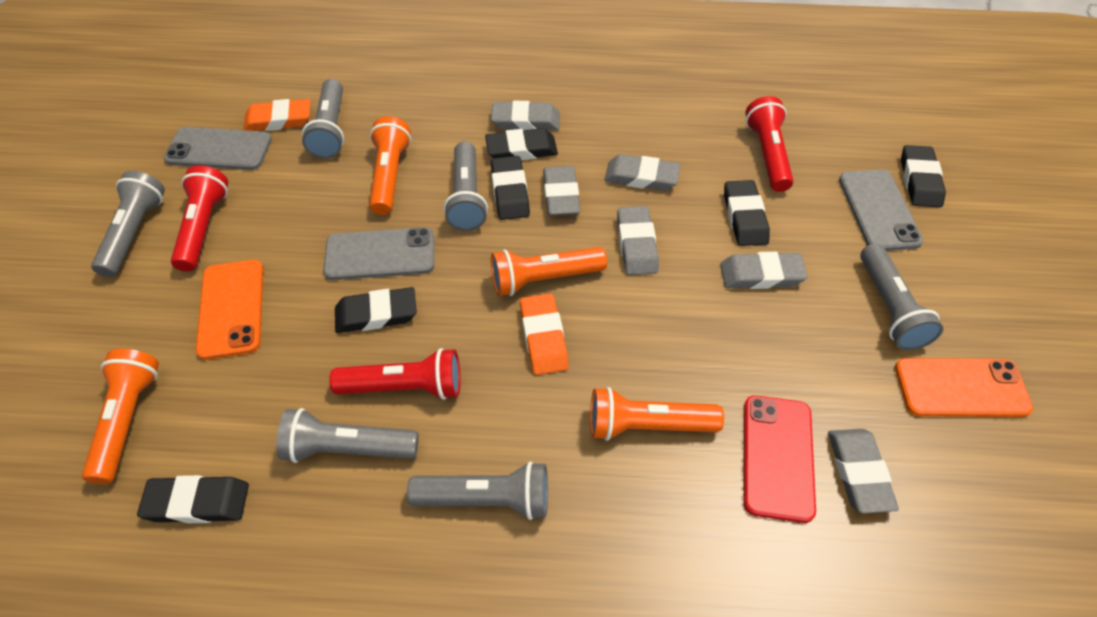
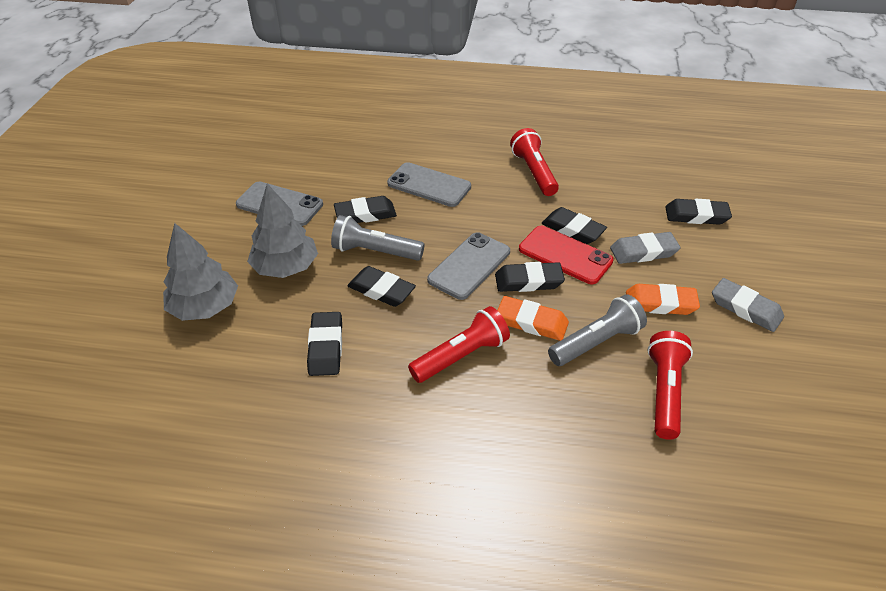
grey eraser: [491,101,560,130] [543,166,580,216] [604,154,680,191] [617,206,659,275] [720,252,808,289] [828,429,899,514] = 6 -> [610,232,681,264] [712,278,784,332] = 2
grey flashlight: [91,171,165,277] [276,408,419,463] [302,79,344,159] [407,461,548,520] [444,141,488,231] [860,243,943,351] = 6 -> [331,215,424,261] [548,294,647,366] = 2
grey tree: none = 0 -> [163,223,238,321] [247,184,318,278] = 2
orange flashlight: [82,349,159,484] [369,116,411,215] [491,247,607,296] [590,387,724,441] = 4 -> none = 0
orange phone: [196,260,263,360] [895,358,1033,417] = 2 -> none = 0

